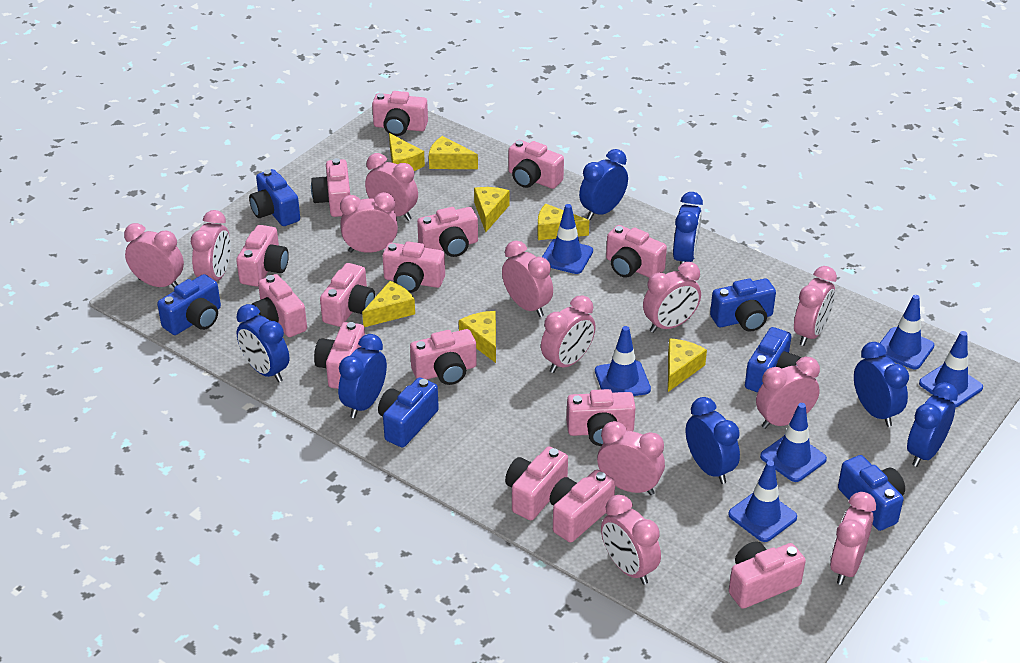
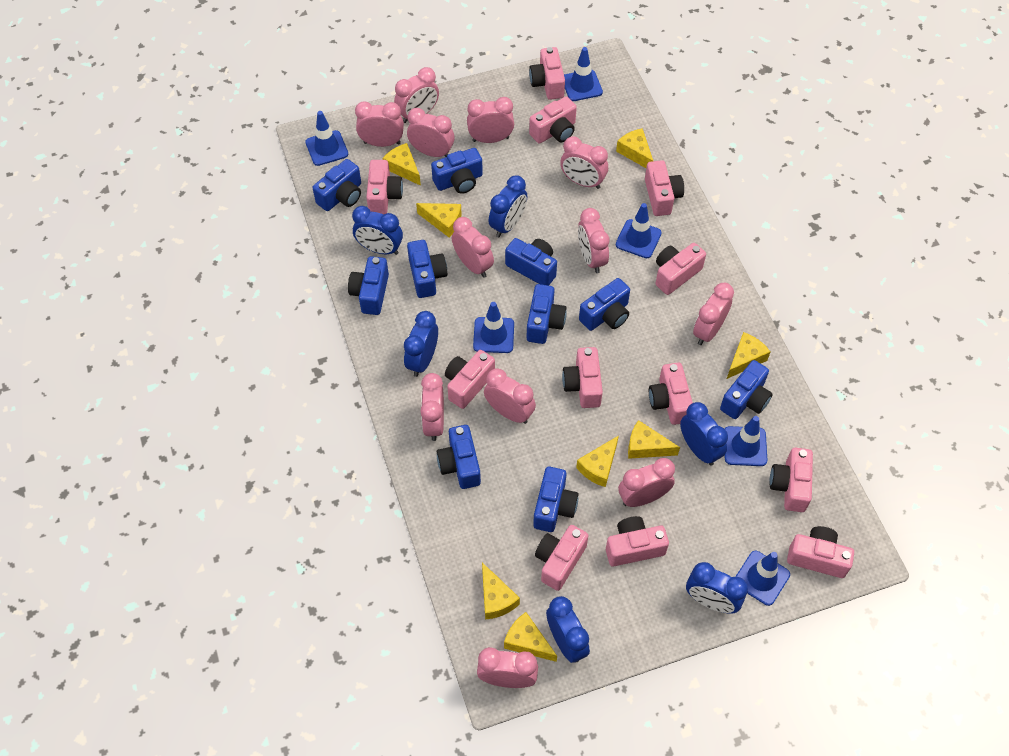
blue camera: [157,274,221,335] [249,169,300,226] [378,377,439,448] [710,279,776,332] [745,327,801,393] [838,455,905,531] = 6 -> [313,159,361,211] [348,256,389,315] [407,240,447,298] [431,148,483,194] [437,425,481,489] [505,238,557,286] [527,284,567,344] [533,467,579,532] [579,278,630,331] [720,360,773,419] = 10
blue clock: [236,304,289,382] [338,334,387,418] [579,149,628,220] [673,192,703,265] [686,397,740,484] [854,342,909,427] [907,382,958,467] = 7 -> [352,206,403,255] [404,311,438,377] [489,175,527,237] [546,596,590,663] [680,402,728,466] [686,562,748,614] = 6
pink camera: [236,225,289,287] [251,274,307,337] [311,158,350,217] [314,322,365,389] [320,263,375,327] [372,91,428,136] [383,241,445,293] [410,329,477,385] [417,207,478,257] [505,446,568,520] [508,140,564,189] [550,470,615,542] [567,389,636,446] [606,225,667,278] [729,541,806,609] = 15 -> [366,160,403,214] [445,350,495,409] [529,47,565,100] [529,96,577,144] [535,525,588,591] [562,347,603,408] [606,516,669,566] [645,160,684,216] [649,362,693,425] [655,243,706,295] [770,447,813,512] [787,526,854,578] = 12
yellow cheese: [362,281,415,327] [389,133,425,171] [429,136,478,169] [459,311,496,363] [474,187,509,232] [537,204,589,240] [668,338,707,392] = 7 -> [382,143,421,186] [416,203,462,238] [482,562,520,620] [504,612,557,662] [576,435,619,487] [616,128,653,168] [628,420,680,459] [727,332,770,379] = 8

